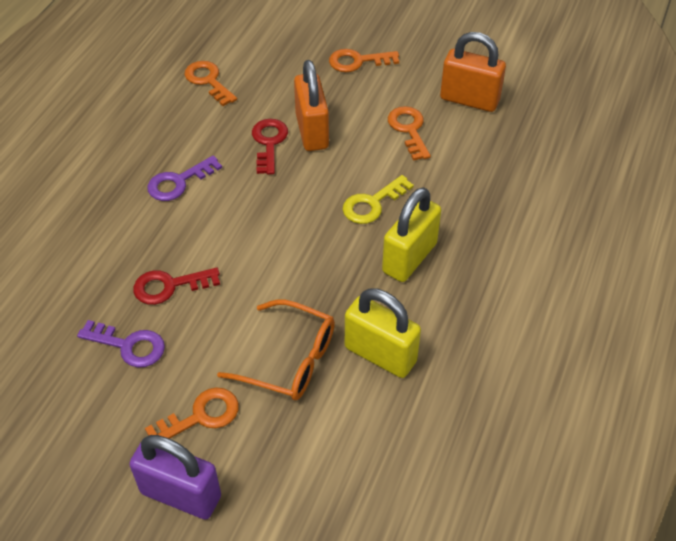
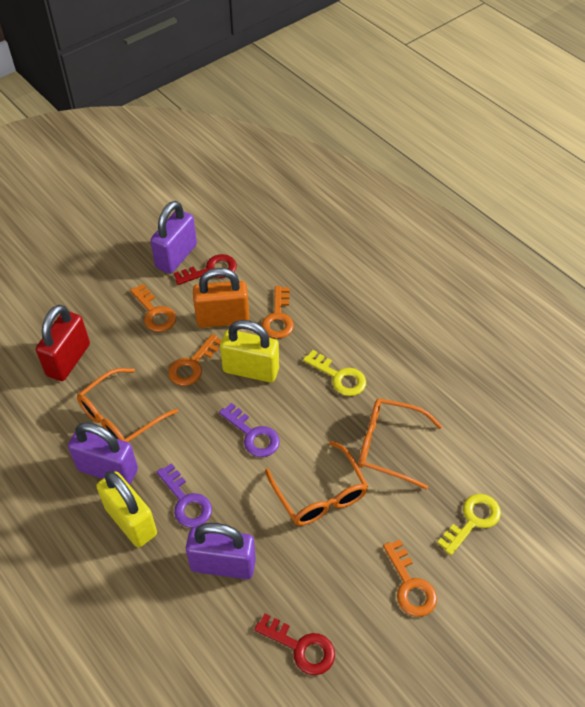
orange glasses: [217,300,335,400] = 1 -> [77,368,178,442] [265,441,368,526] [358,398,442,490] = 3
orange padlock: [294,60,329,151] [440,32,506,112] = 2 -> [193,268,249,328] = 1
purple padlock: [129,435,221,520] = 1 -> [68,422,138,485] [150,201,197,274] [186,523,256,579] = 3
red padlock: none = 0 -> [36,305,90,381] = 1
yellow key: [343,175,414,224] = 1 -> [303,350,366,396] [438,494,501,555] = 2

